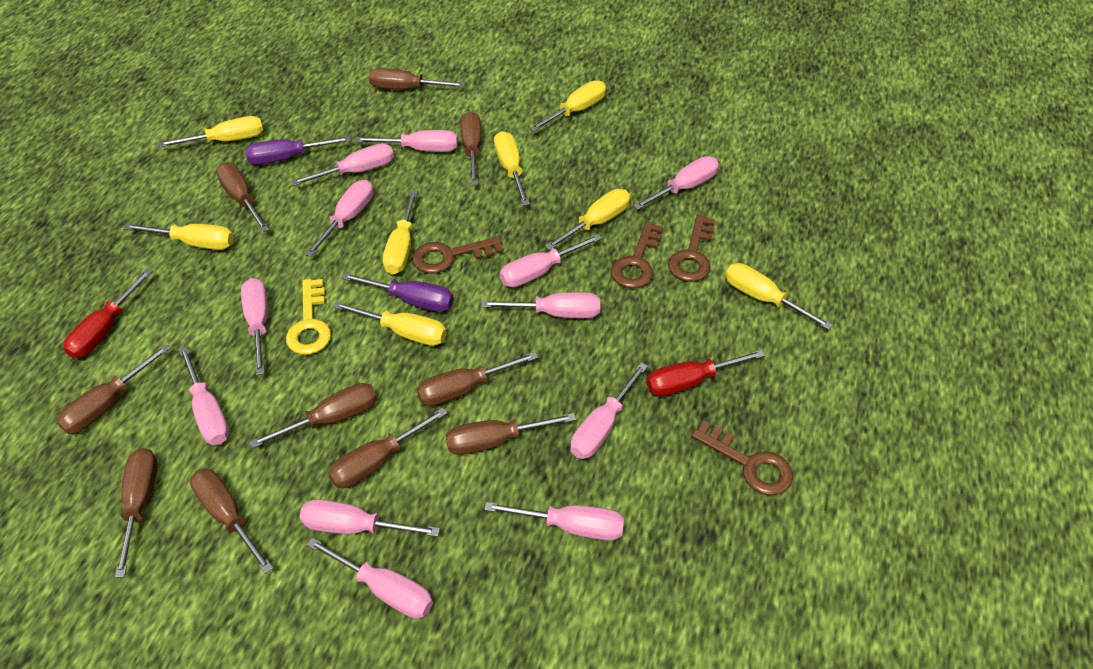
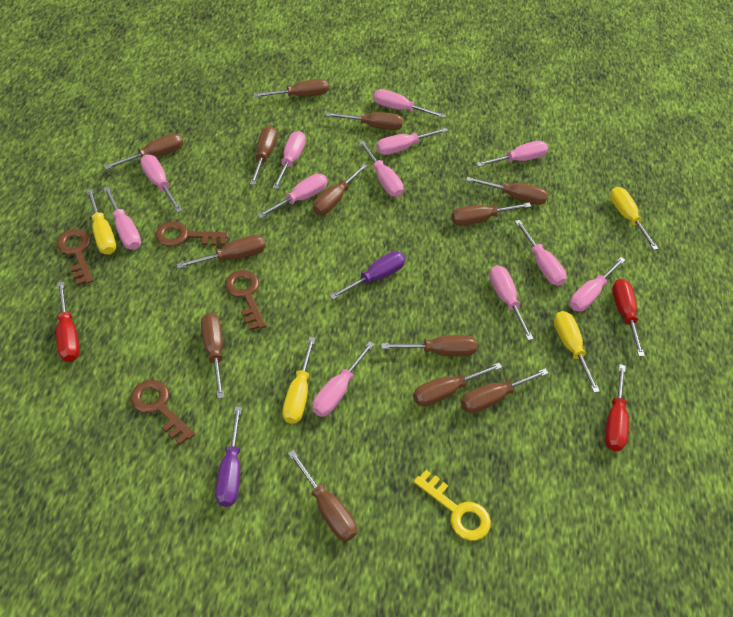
brown screwdriver: [56,344,170,434] [115,448,158,578] [190,468,273,574] [216,163,269,232] [250,383,377,448] [328,407,447,488] [369,68,465,89] [417,352,538,406] [446,413,576,455] [460,112,482,185] = 10 -> [104,134,183,170] [176,235,266,269] [201,313,224,399] [250,126,277,185] [254,79,329,97] [288,450,357,542] [313,163,368,215] [326,112,403,130] [381,335,477,356] [413,363,502,407] [451,203,531,226] [461,369,549,413] [466,177,548,205] = 13
red screwdriver: [63,269,153,358] [647,350,765,396] = 2 -> [56,282,80,362] [605,364,629,451] [612,279,645,357] = 3
yellow screwdriver: [124,224,234,250] [158,116,263,148] [333,301,447,346] [383,190,418,274] [494,131,530,206] [529,80,606,132] [545,189,630,250] [725,263,833,330] = 8 -> [86,189,116,255] [282,337,315,424] [554,311,600,393] [610,187,659,250] = 4

